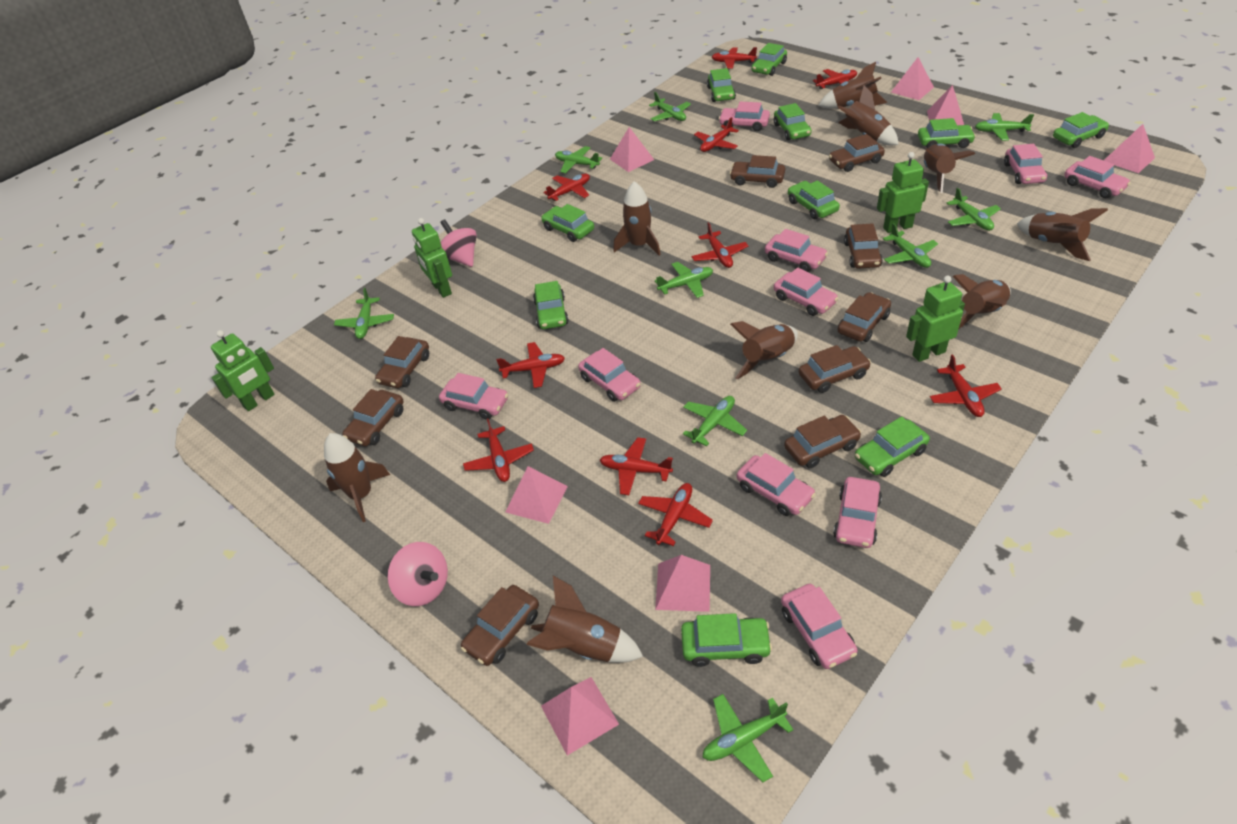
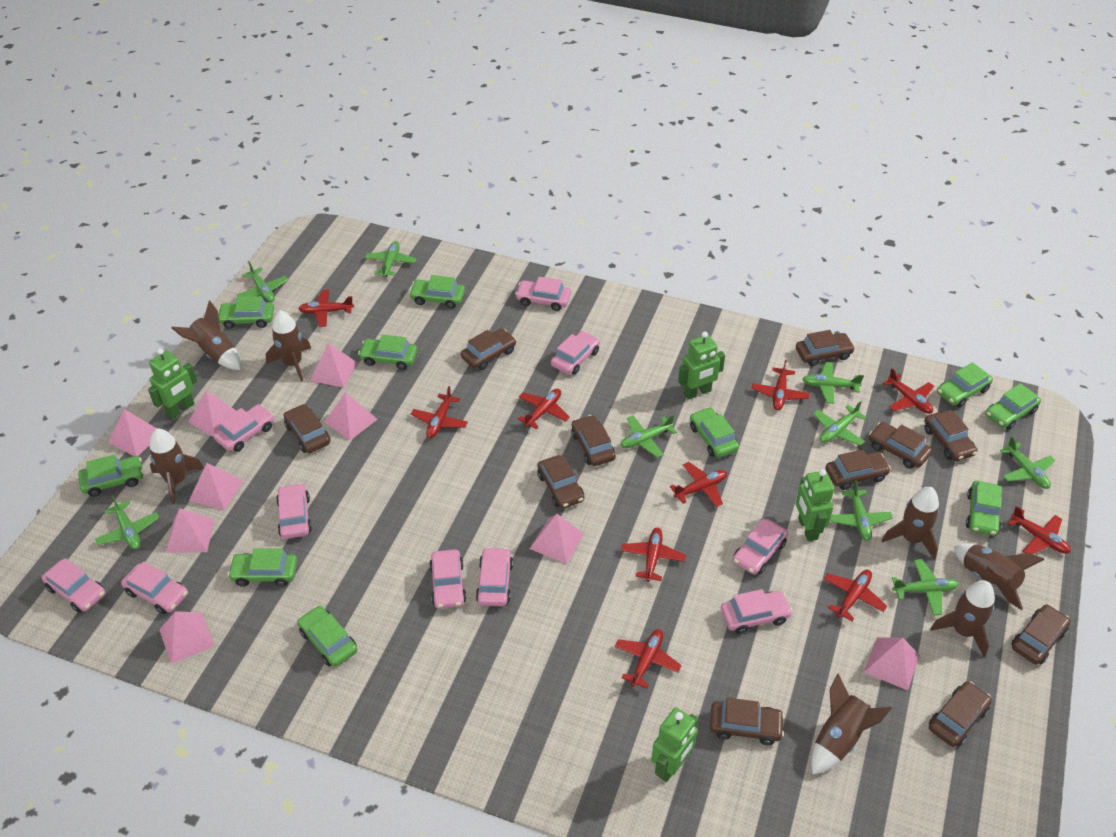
brown car: [342,389,403,446] [375,336,429,388] [461,585,539,666] [730,155,785,188] [784,415,861,468] [799,345,871,393] [829,134,885,172] [838,292,891,342] [844,223,883,269] = 9 -> [284,404,331,453] [461,328,516,370] [537,455,584,509] [571,415,616,466] [710,698,784,745] [796,330,855,366] [825,449,891,490] [869,422,932,469] [924,410,978,461] [929,681,992,747] [1011,604,1070,665] = 11
brown rocket: [324,433,390,522] [526,576,643,662] [613,181,661,256] [730,321,798,379] [818,62,887,109] [838,85,899,145] [924,143,975,193] [953,274,1011,328] [1017,208,1108,261] = 9 -> [149,428,204,504] [172,300,241,370] [266,310,311,381] [811,674,892,775] [881,487,939,559] [930,580,995,657] [954,544,1045,610] = 7
pink pyramid: [505,466,568,524] [541,677,619,755] [610,127,654,172] [655,555,710,612] [891,57,934,100] [927,85,964,125] [1104,124,1155,173] = 7 -> [108,409,157,456] [159,611,214,664] [166,508,214,553] [188,390,236,437] [189,463,243,511] [310,343,358,388] [325,392,378,441] [530,514,584,564] [864,638,920,691] = 9
pink spinning top: [387,542,448,606] [440,219,477,267] = 2 -> none = 0

